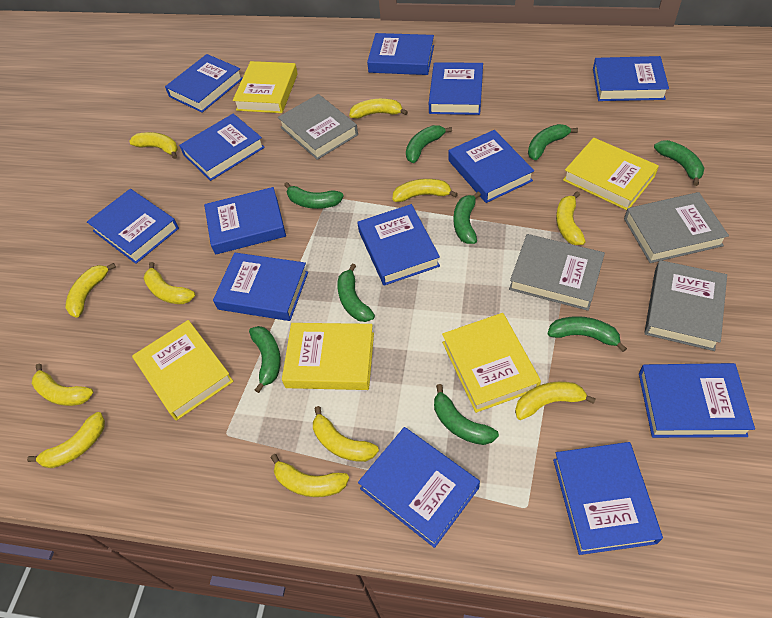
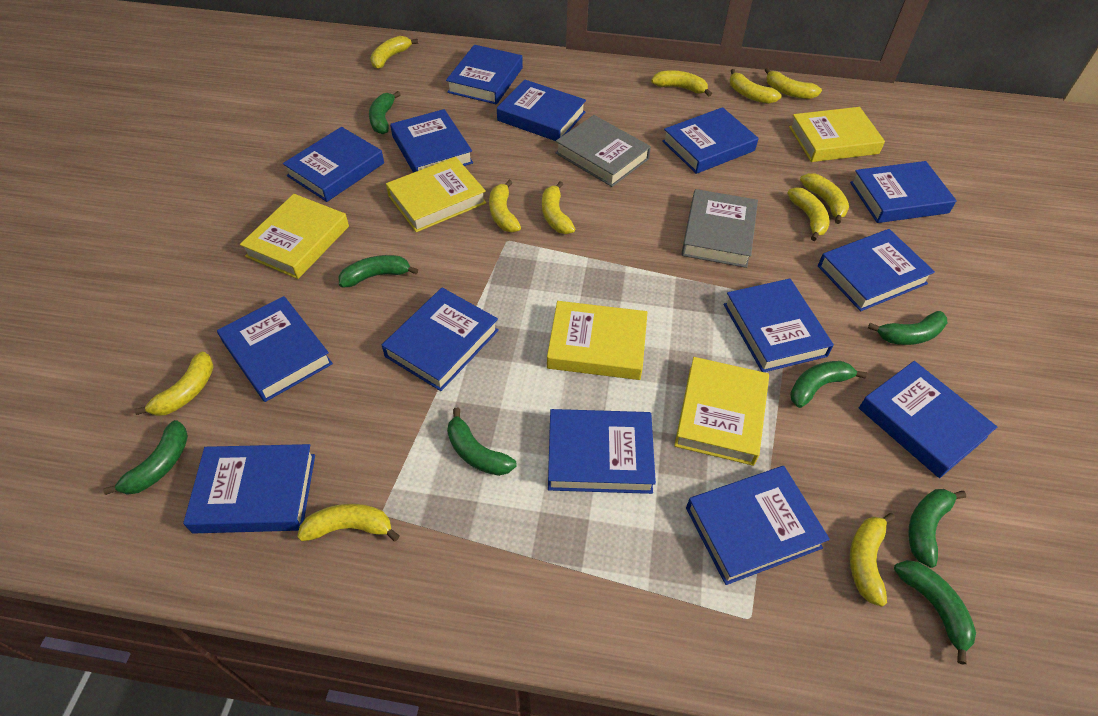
blue book: [87,189,179,264] [165,54,242,113] [179,114,265,181] [204,187,286,255] [213,253,308,321] [357,204,440,286] [358,427,480,548] [367,33,434,75] [429,62,483,115] [449,130,534,203] [553,442,663,555] [593,56,669,101] [639,363,755,438] = 13 -> [183,444,315,534] [217,296,333,402] [283,127,384,202] [382,288,499,391] [390,109,473,173] [446,45,523,105] [497,79,586,141] [548,409,656,494] [662,107,759,174] [686,466,830,585] [724,278,834,372] [818,229,935,311] [850,161,957,223] [859,361,997,478] = 14
green banana: [249,326,281,393] [284,182,344,209] [337,263,375,322] [406,125,452,163] [434,384,499,445] [454,191,481,244] [528,124,578,160] [547,316,627,352] [654,140,704,186] = 9 -> [103,420,188,495] [339,255,418,288] [369,91,401,134] [447,408,517,476] [790,361,867,408] [868,311,947,345] [894,560,976,665] [908,489,966,568] = 8
grey book: [278,94,358,160] [509,234,605,311] [624,192,729,263] [644,260,727,351] = 4 -> [555,115,651,187] [681,189,758,268] = 2

